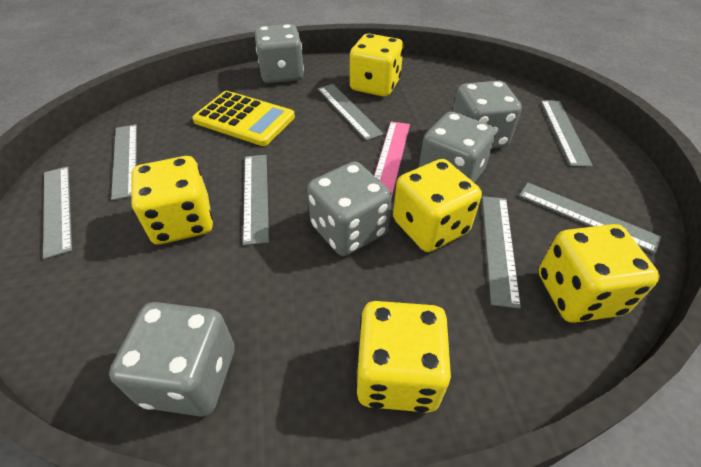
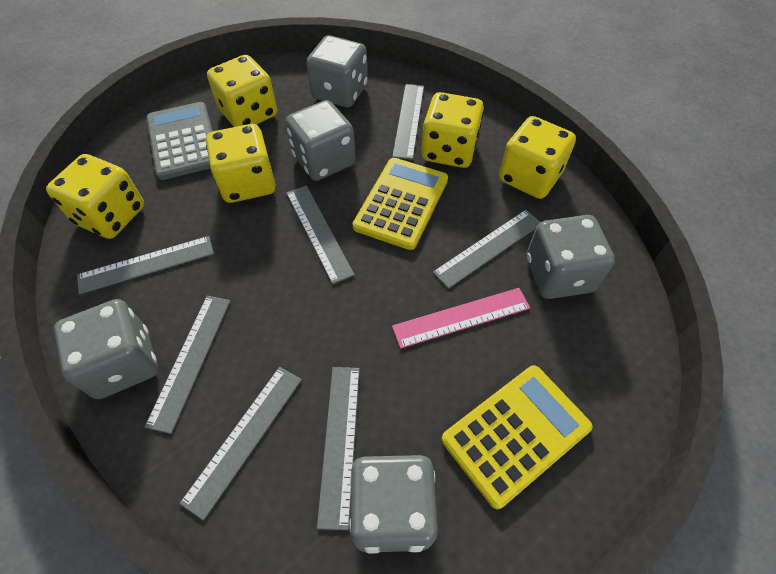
grey calculator: none = 0 -> [146,102,213,180] = 1
yellow calculator: [192,91,295,146] = 1 -> [353,158,448,250] [441,365,593,509] = 2

